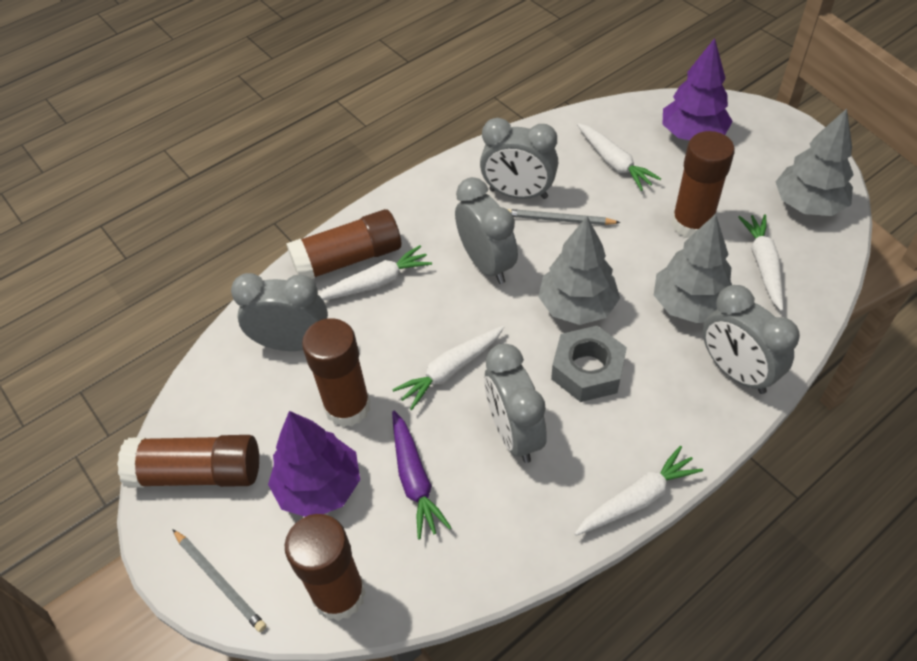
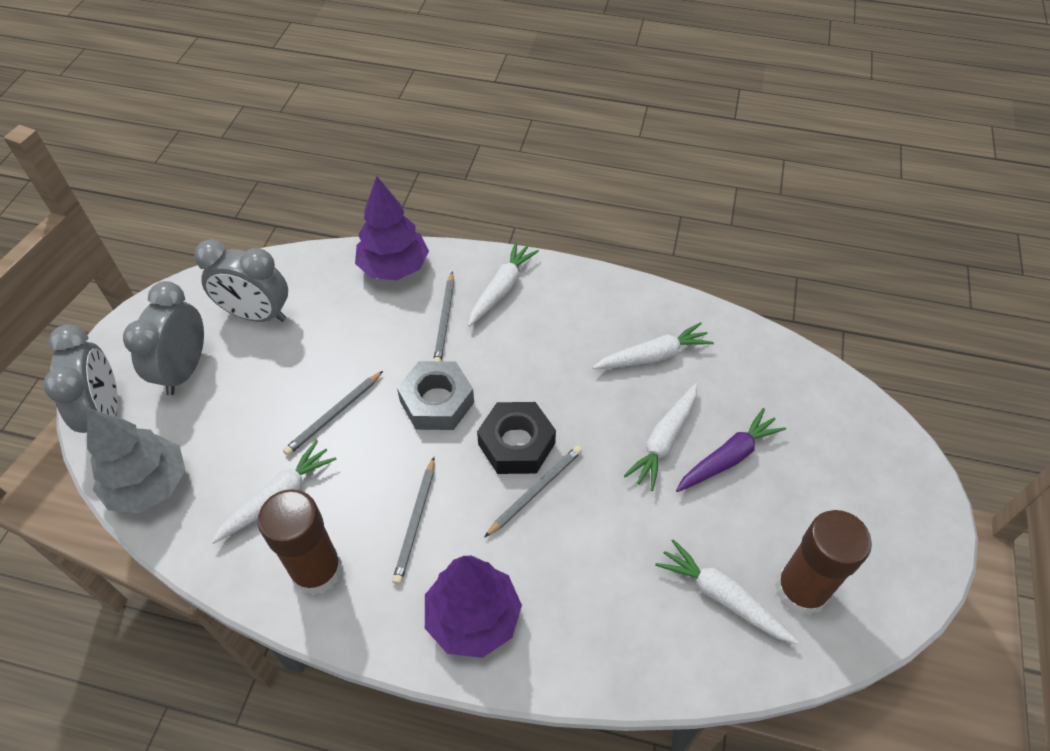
black nut: none = 0 -> [477,402,556,474] = 1
brown glue stick: [117,435,259,488] [285,514,366,621] [286,209,401,279] [302,318,371,427] [671,131,735,238] = 5 -> [257,489,343,595] [775,510,872,615] = 2
grey clock: [231,273,328,351] [455,177,518,284] [480,118,558,199] [484,343,547,463] [703,285,800,394] = 5 -> [43,325,118,433] [123,281,204,395] [194,239,288,322] = 3
grey pencil: [172,529,266,632] [507,209,621,225] = 2 -> [283,371,383,456] [392,457,435,585] [433,271,454,361] [484,446,582,538] = 4
grey tree: [538,216,620,325] [654,214,732,324] [776,109,854,216] = 3 -> [87,408,185,513] = 1

